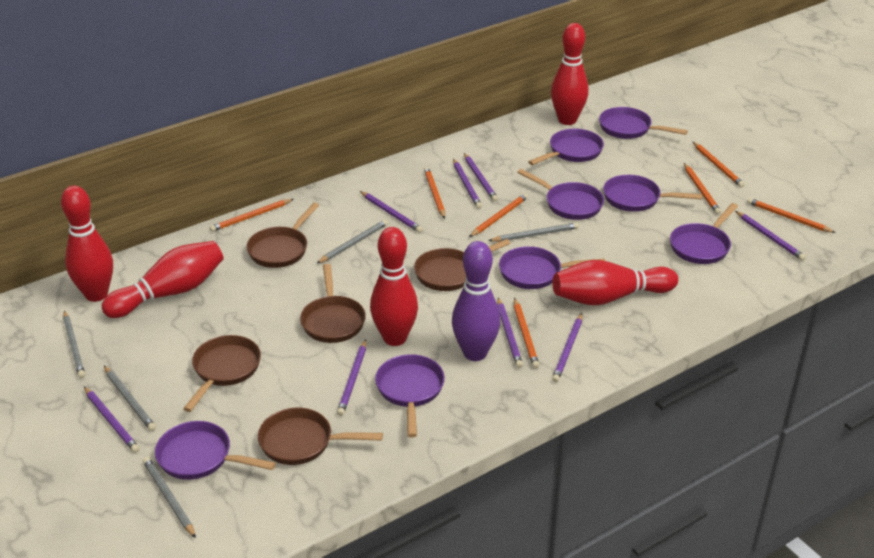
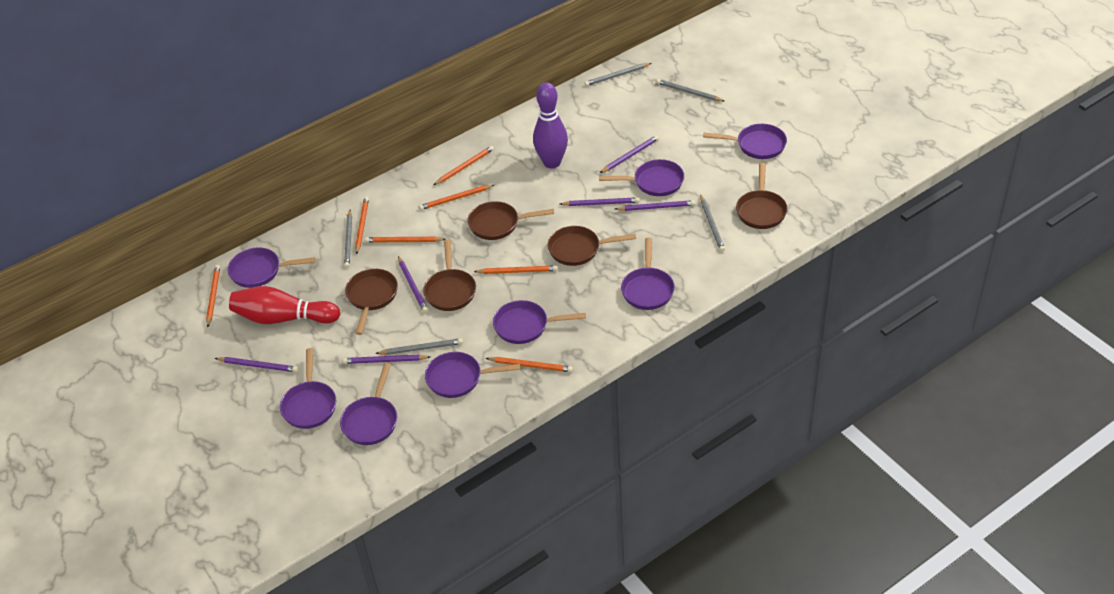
purple pencil: [84,387,140,453] [337,340,366,416] [360,191,423,233] [453,159,482,209] [464,153,498,201] [497,298,523,368] [552,313,582,382] [735,211,806,261] = 8 -> [215,357,298,372] [343,355,430,364] [398,256,428,313] [560,197,640,206] [600,135,659,173] [615,200,696,211] = 6
red bowling pin: [61,186,113,302] [102,241,224,318] [370,227,418,346] [551,23,588,125] [553,260,678,305] = 5 -> [229,286,340,324] = 1

